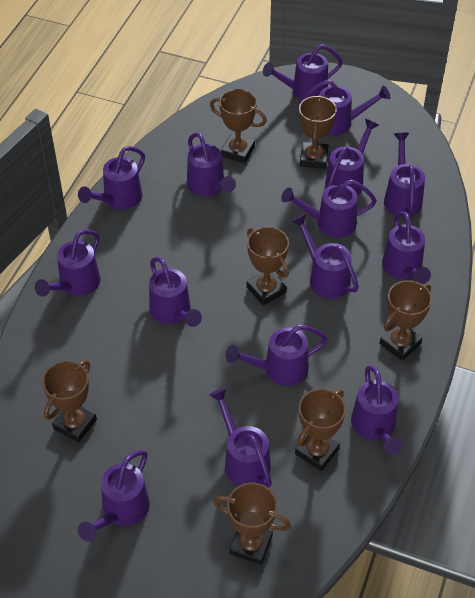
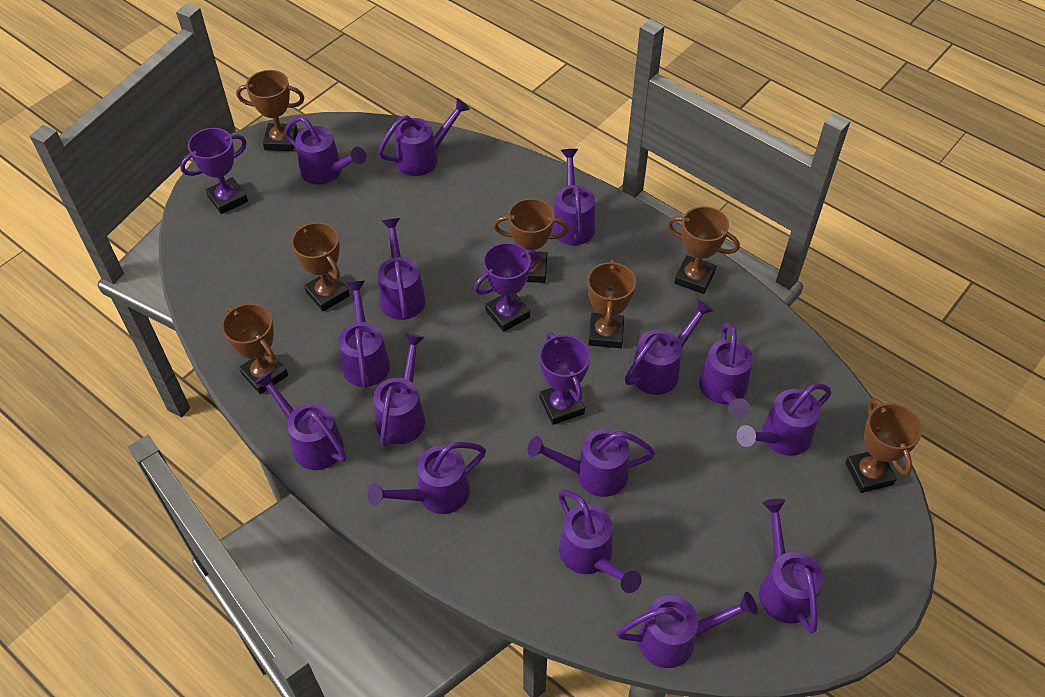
purple trophy: none = 0 -> [180,128,248,214] [474,242,539,332] [539,332,590,425] = 3

